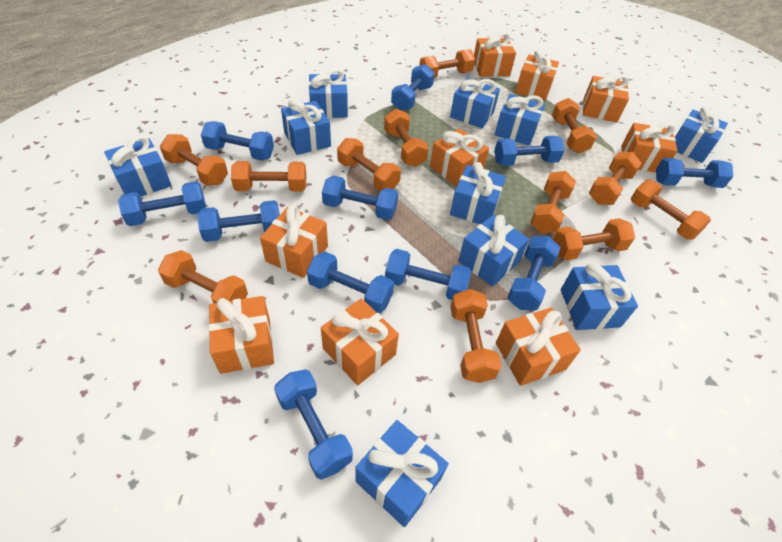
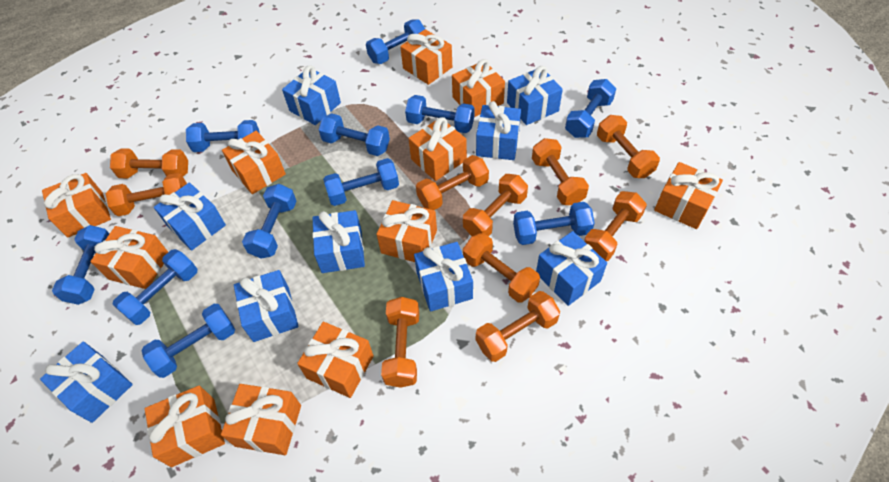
blue gift: [104,136,172,197] [281,99,331,155] [309,69,348,118] [356,420,449,527] [450,78,500,128] [450,162,506,224] [458,215,529,287] [495,94,545,146] [561,262,638,330] [674,106,728,163] = 10 -> [40,341,133,423] [154,183,226,251] [234,270,299,342] [282,65,341,125] [312,210,365,273] [414,242,473,312] [476,101,521,160] [507,66,563,125] [536,231,607,306] = 9
orange dumbbell: [158,250,248,304] [160,134,228,186] [231,161,306,192] [337,138,401,191] [384,109,429,167] [419,49,475,78] [450,289,502,383] [530,171,576,233] [552,98,597,153] [553,218,635,260] [589,152,642,205] [631,180,711,240] = 12 -> [105,173,187,216] [110,148,188,178] [381,297,419,388] [416,155,489,210] [463,174,528,236] [463,233,540,303] [476,291,560,362] [532,138,589,205] [584,191,647,261] [597,115,660,178] = 10
orange gift: [209,296,274,374] [260,205,328,278] [321,298,399,385] [430,129,489,187] [474,32,516,77] [496,308,581,386] [515,50,559,101] [583,75,629,122] [621,123,678,173] = 9 -> [42,173,111,238] [90,226,168,289] [145,386,225,467] [221,384,301,455] [222,131,286,194] [297,322,374,398] [377,200,437,262] [400,29,452,85] [408,117,467,181] [452,59,505,117] [654,162,723,229] = 11

